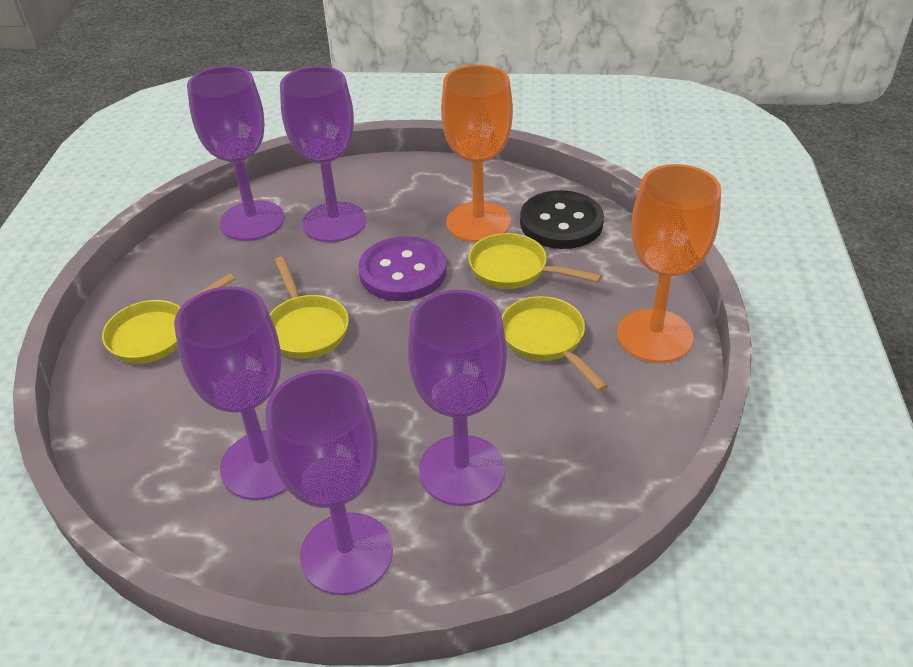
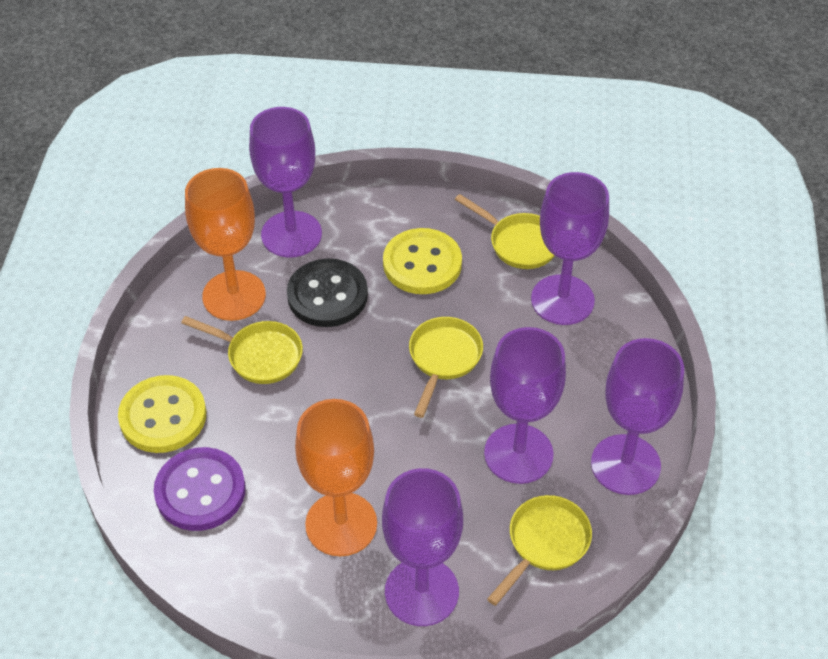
yellow button: none = 0 -> [118,375,206,453] [383,228,462,294] = 2

